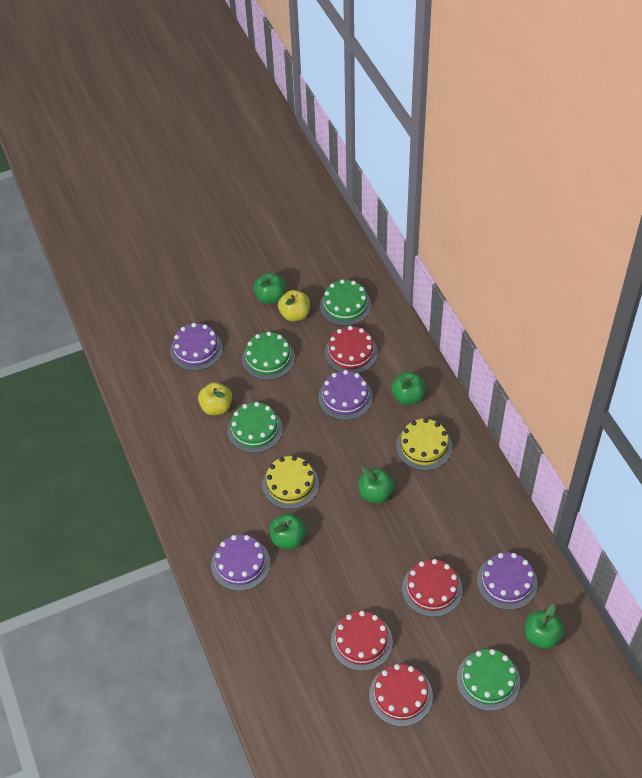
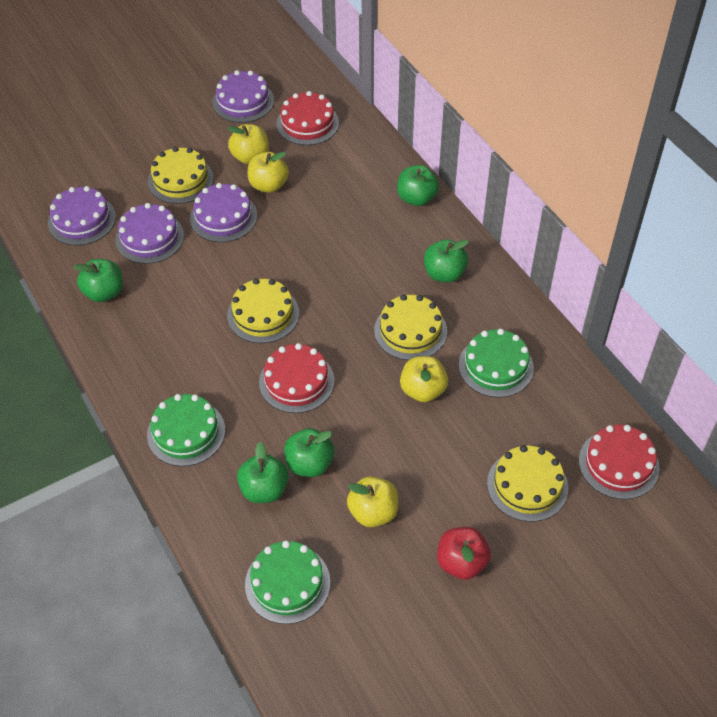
green cake: [228,402,283,453] [242,332,295,380] [320,279,371,326] [457,649,520,711] = 4 -> [147,394,225,466] [245,541,330,624] [459,329,534,398] = 3
red apple: none = 0 -> [437,527,491,580] = 1
red cake: [325,326,378,373] [331,611,393,671] [369,664,433,727] [402,559,463,617] = 4 -> [259,343,335,413] [276,91,339,145] [579,425,660,499] = 3
yellow apple: [198,382,232,415] [278,290,310,321] = 2 -> [227,124,269,164] [248,152,289,193] [347,476,398,527] [400,356,448,402] = 4
yellow cake: [262,456,319,509] [396,418,452,470] = 2 -> [148,147,214,204] [227,278,299,343] [374,294,447,360] [487,445,568,522] = 4

